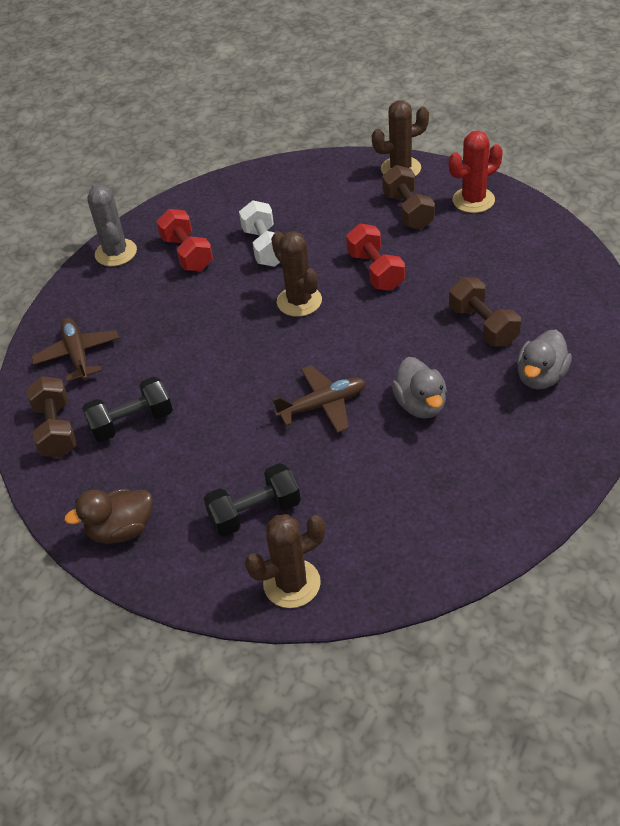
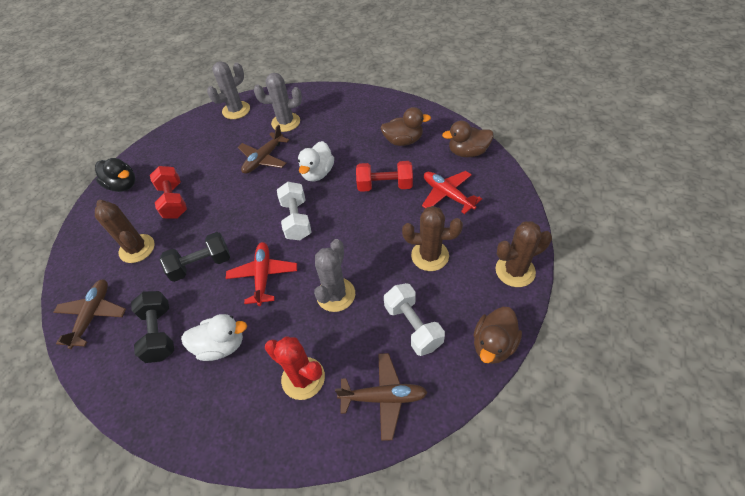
black duck: none = 0 -> [95,158,136,192] = 1
brown duck: [64,489,153,544] = 1 -> [381,107,431,146] [442,121,493,157] [473,307,522,364] = 3
brown dumbbell: [26,376,77,458] [382,165,435,229] [449,277,521,346] = 3 -> none = 0
brown plane: [31,318,119,382] [272,365,366,433] = 2 -> [53,279,126,349] [238,125,289,174] [335,353,428,441] = 3
grey cactus: [87,184,137,266] = 1 -> [207,61,250,119] [254,73,302,132] [314,239,355,312] = 3
grey duck: [392,357,447,418] [517,330,572,389] = 2 -> none = 0
red plane: none = 0 -> [226,242,297,306] [422,171,482,214] = 2
white duck: none = 0 -> [181,314,247,361] [298,141,334,181] = 2
white dumbbell: [239,200,280,267] = 1 -> [277,182,311,240] [384,283,445,356] = 2

